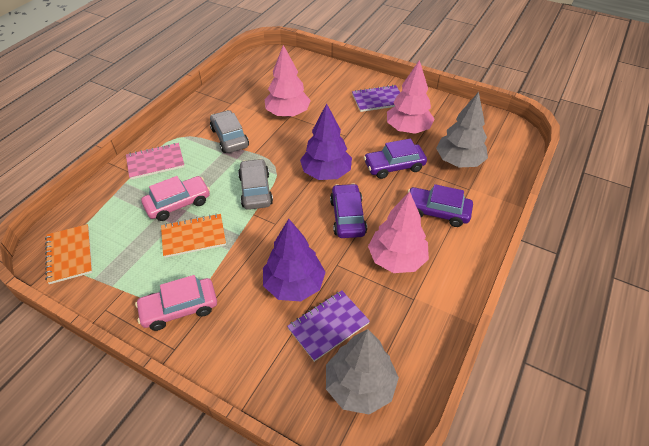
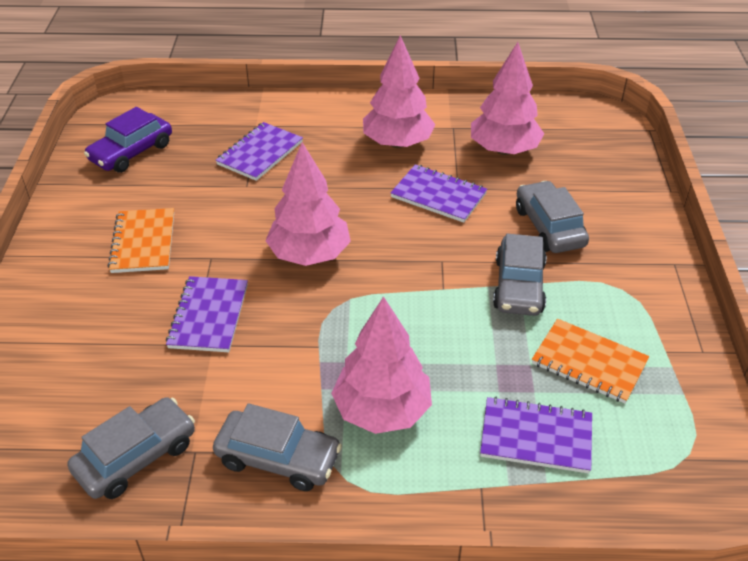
grey car: [210,110,249,153] [238,159,273,210] = 2 -> [67,397,195,499] [213,403,342,491] [493,234,547,316] [516,181,589,253] = 4
grey tree: [326,329,399,415] [436,92,488,167] = 2 -> none = 0
pink car: [135,275,217,331] [141,176,210,221] = 2 -> none = 0
pink notebook: [126,143,185,179] = 1 -> none = 0
pink tree: [265,45,311,117] [368,191,429,273] [387,60,434,134] = 3 -> [265,142,351,266] [331,296,432,434] [363,35,436,148] [471,42,544,155] = 4
purple car: [330,183,367,238] [364,139,427,179] [408,184,473,227] = 3 -> [84,107,172,173] = 1
purple notebook: [287,290,370,362] [352,85,400,112] = 2 -> [166,276,248,352] [215,122,303,181] [390,164,487,223] [480,396,592,473] = 4
purple tree: [263,219,325,301] [300,103,352,180] = 2 -> none = 0

